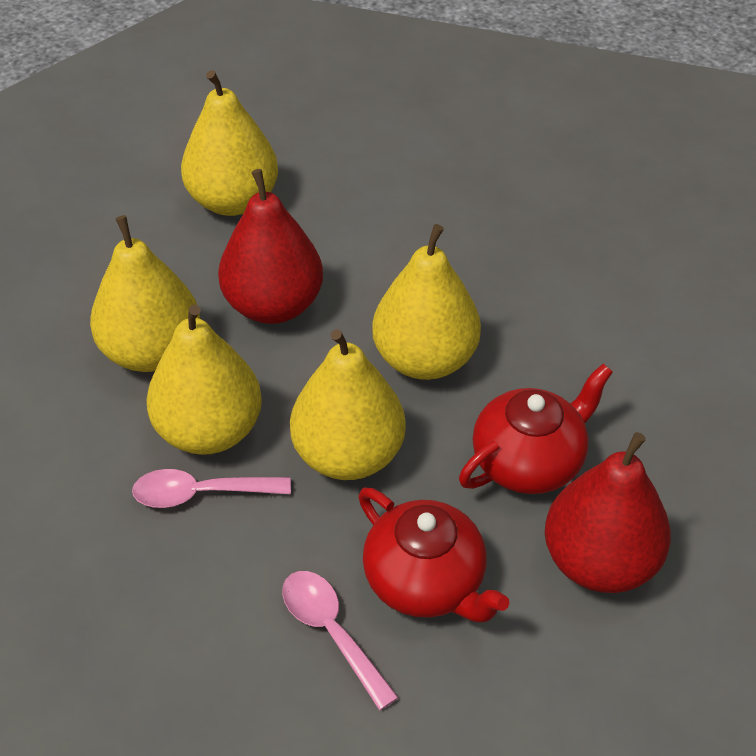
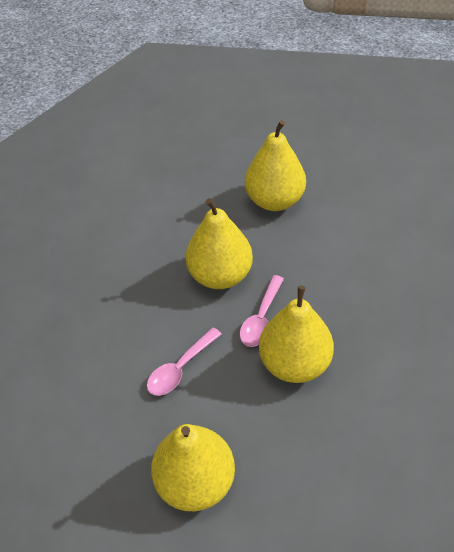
red pear: [218,169,323,324] [545,432,671,593] = 2 -> none = 0
red teapot: [358,488,509,622] [459,364,613,494] = 2 -> none = 0
yellow pear: [90,215,200,372] [146,304,262,455] [181,70,278,216] [290,329,406,480] [372,224,481,380] = 5 -> [151,424,235,511] [186,198,253,289] [245,120,306,211] [259,286,334,383] = 4

